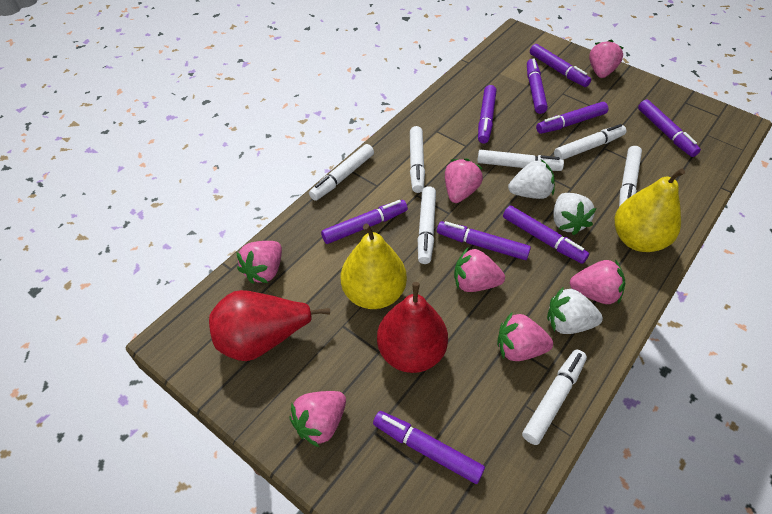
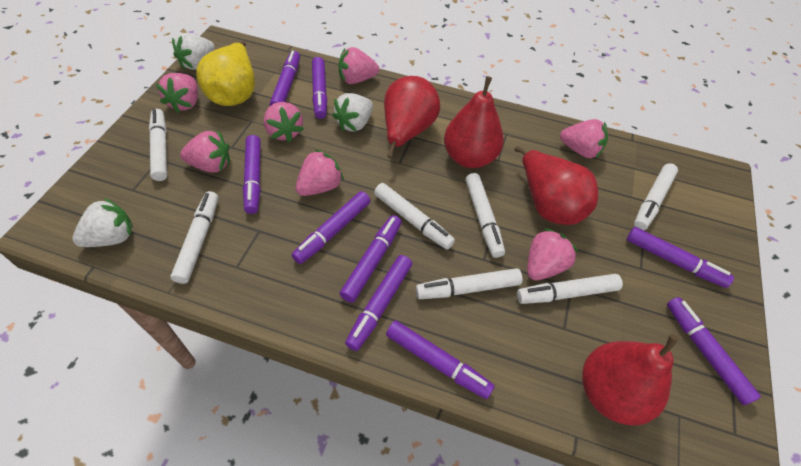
red pear: [209,290,330,361] [377,282,448,373] = 2 -> [384,76,440,158] [444,76,504,168] [515,146,598,225] [582,334,679,426] = 4
yellow pear: [340,224,407,309] [614,168,685,252] = 2 -> [196,41,255,106] = 1

